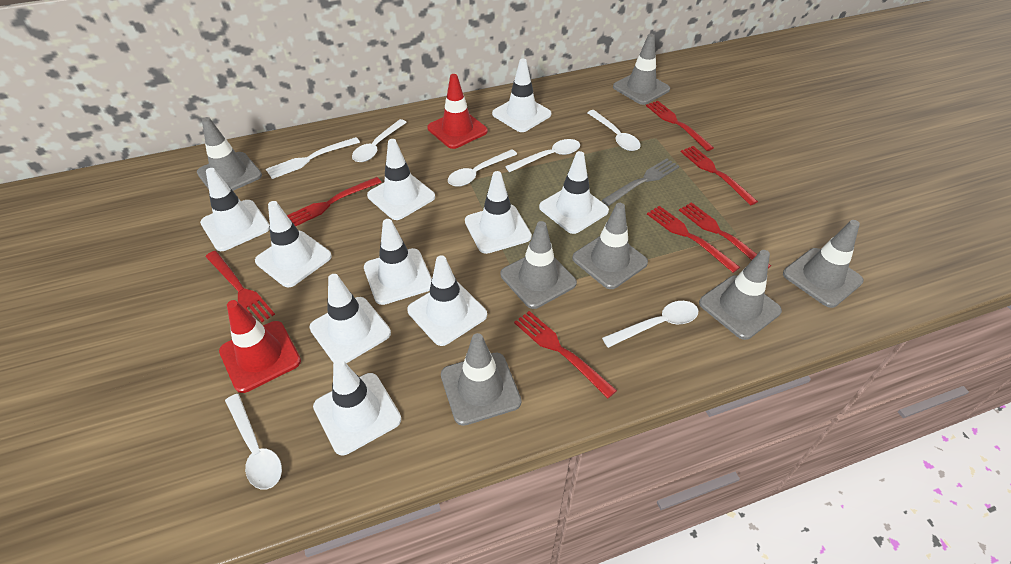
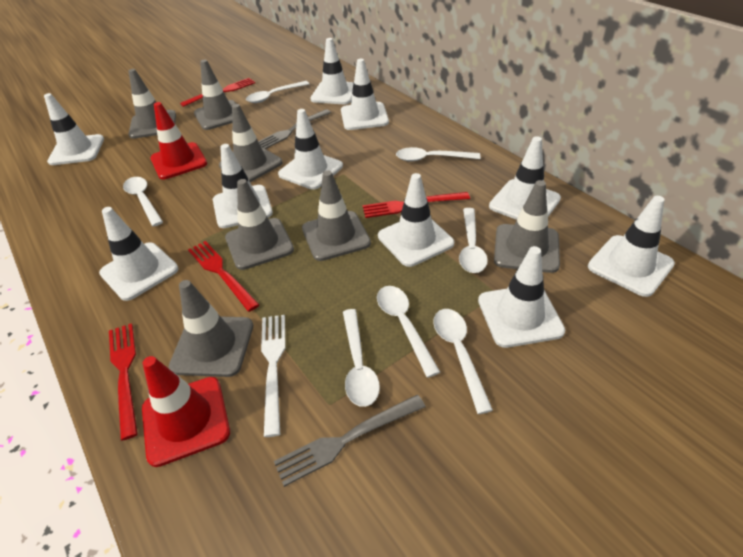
grey fork: [602,158,679,206] = 1 -> [258,109,331,149] [274,395,426,487] = 2
red fork: [205,251,275,322] [287,177,382,226] [514,311,617,398] [646,101,714,151] [647,206,740,273] [679,202,771,268] [681,146,758,206] = 7 -> [109,323,138,441] [180,78,255,107] [188,241,259,312] [363,192,470,218] = 4
white spoon: [225,394,282,490] [352,119,407,162] [448,149,517,187] [505,139,580,172] [587,110,641,151] [602,301,698,348] = 6 -> [123,177,163,227] [246,81,309,103] [343,309,380,407] [377,286,440,378] [396,147,480,162] [433,309,493,414] [459,208,488,273] = 7

